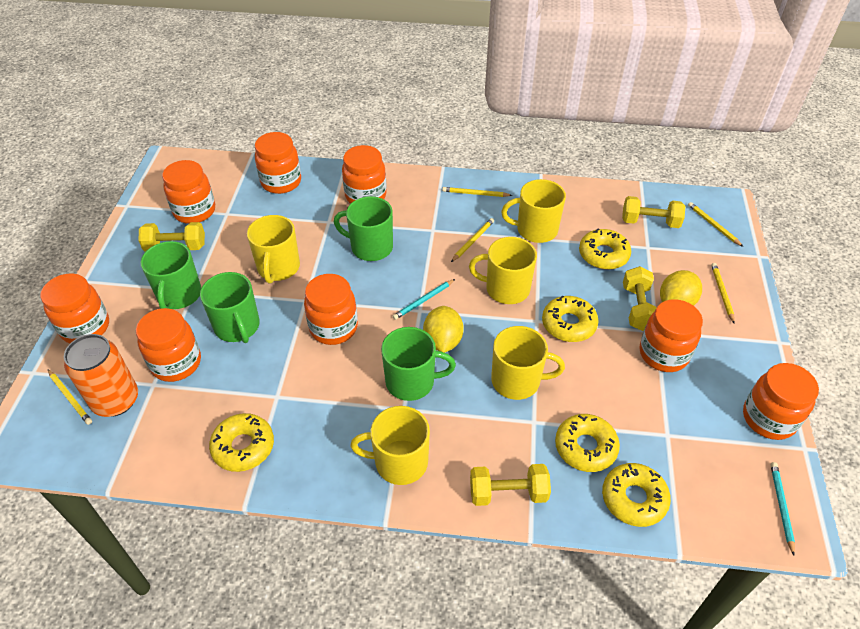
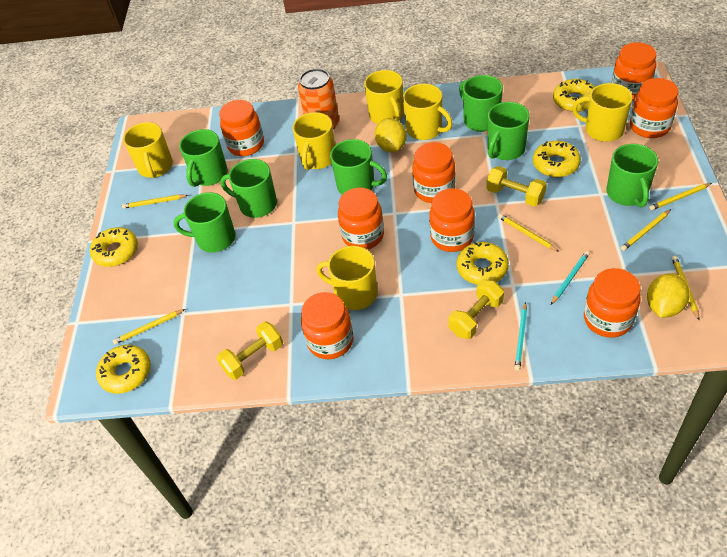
green mug: [141,241,201,309] [200,272,260,343] [334,196,393,261] [381,327,456,401] = 4 -> [174,192,235,252] [179,129,228,187] [220,159,277,218] [330,139,387,195] [459,75,503,132] [488,102,530,160] [606,144,658,207] = 7
yellow dumbbell: [138,222,205,252] [470,464,551,506] [622,196,685,228] [623,266,657,331] = 4 -> [217,322,283,380] [449,280,504,339] [486,166,547,207] = 3
yellow mug: [247,215,300,284] [350,406,430,485] [469,237,537,304] [491,326,565,400] [501,179,566,243] = 5 -> [123,122,173,178] [293,112,335,170] [316,246,377,310] [364,70,404,124] [403,84,452,140] [572,83,633,142] = 6
yellow pencil: [48,369,92,425] [442,187,513,197] [451,218,494,262] [688,202,743,247] [711,263,735,323] = 5 -> [113,309,185,345] [122,195,188,209] [498,214,559,252] [621,209,671,251] [649,183,712,210] [672,256,700,321] = 6

